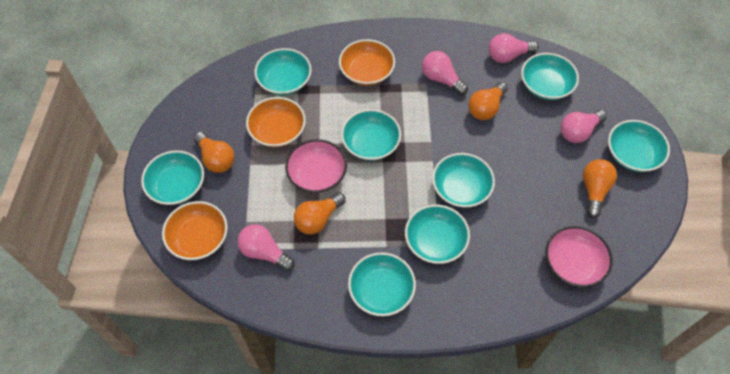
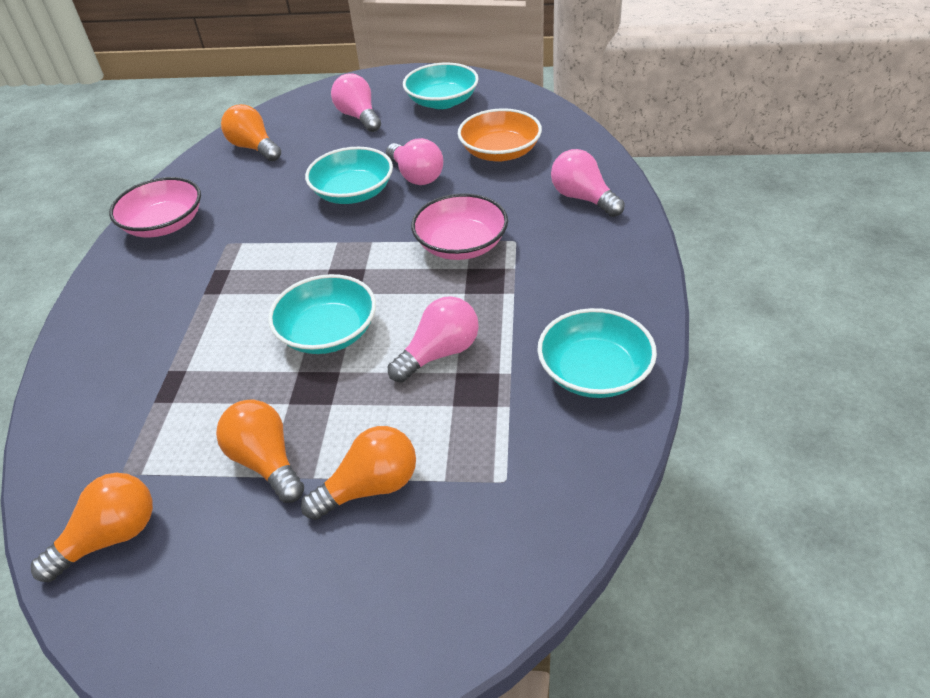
orange bowl: [162,201,228,260] [246,97,306,147] [339,39,395,86] = 3 -> [458,108,542,162] = 1
turquoise bowl: [141,150,204,205] [254,48,312,95] [341,109,401,161] [348,252,416,316] [405,205,470,264] [432,153,495,208] [521,53,579,100] [608,120,670,172] = 8 -> [268,274,376,354] [305,147,393,204] [403,62,479,109] [537,308,657,398] = 4

